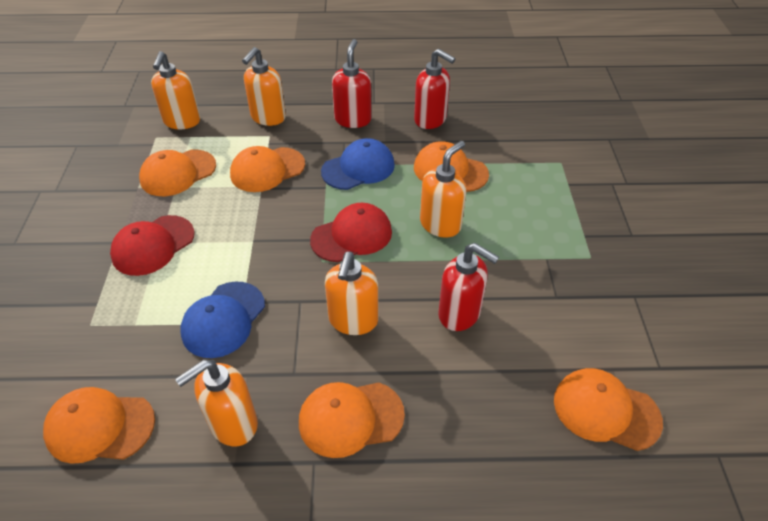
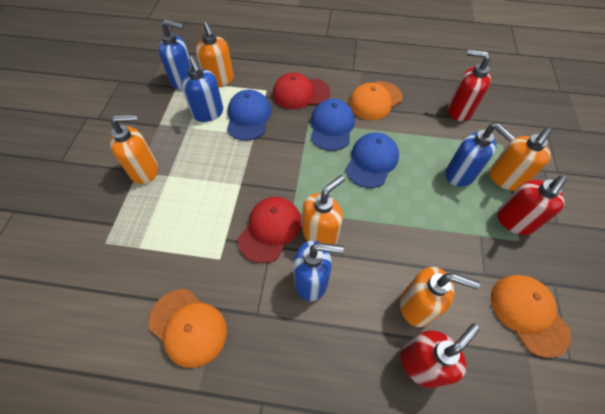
blue cap: [180,282,265,358] [321,138,395,190] = 2 -> [227,90,271,141] [311,99,355,151] [345,132,399,188] = 3
blue soap dispenser: none = 0 -> [158,20,191,89] [181,56,223,122] [294,241,344,301] [446,123,515,187] = 4
orange cap: [43,387,155,464] [139,150,216,196] [230,146,305,192] [299,382,405,458] [414,141,489,192] [554,368,663,451] = 6 -> [149,289,227,368] [349,81,403,120] [491,275,571,358] = 3

